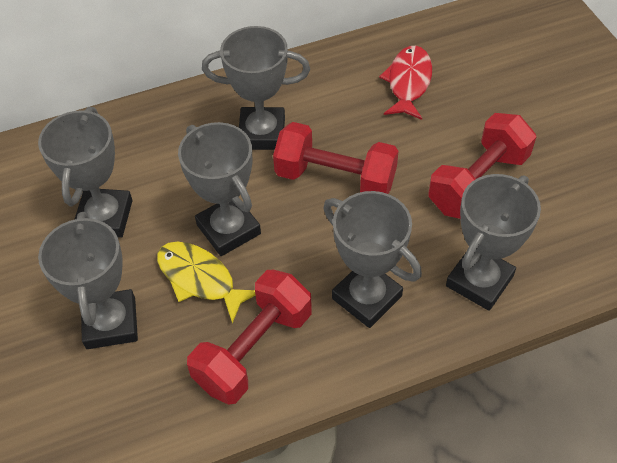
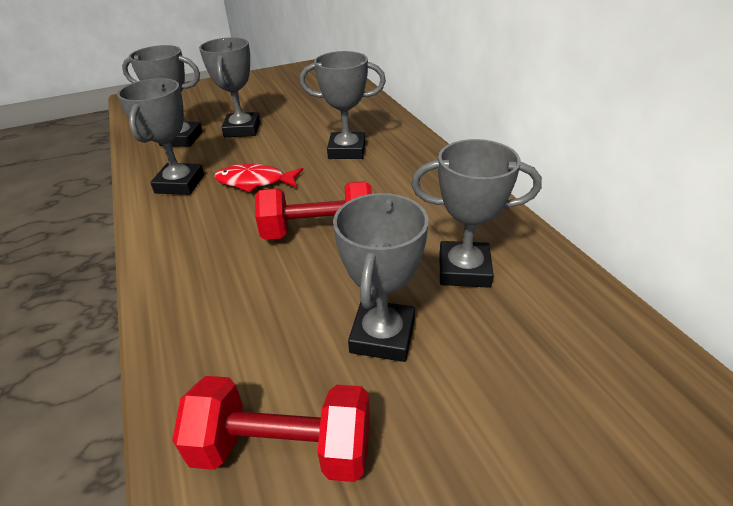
red dumbbell: [187,270,312,405] [273,122,398,194] [428,113,536,219] = 3 -> [172,376,370,482] [255,181,372,240] = 2
yellow fish: [157,242,256,323] = 1 -> none = 0

